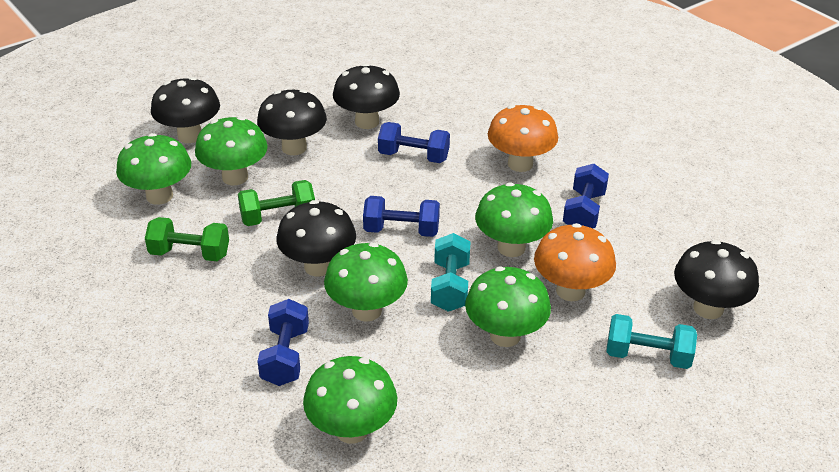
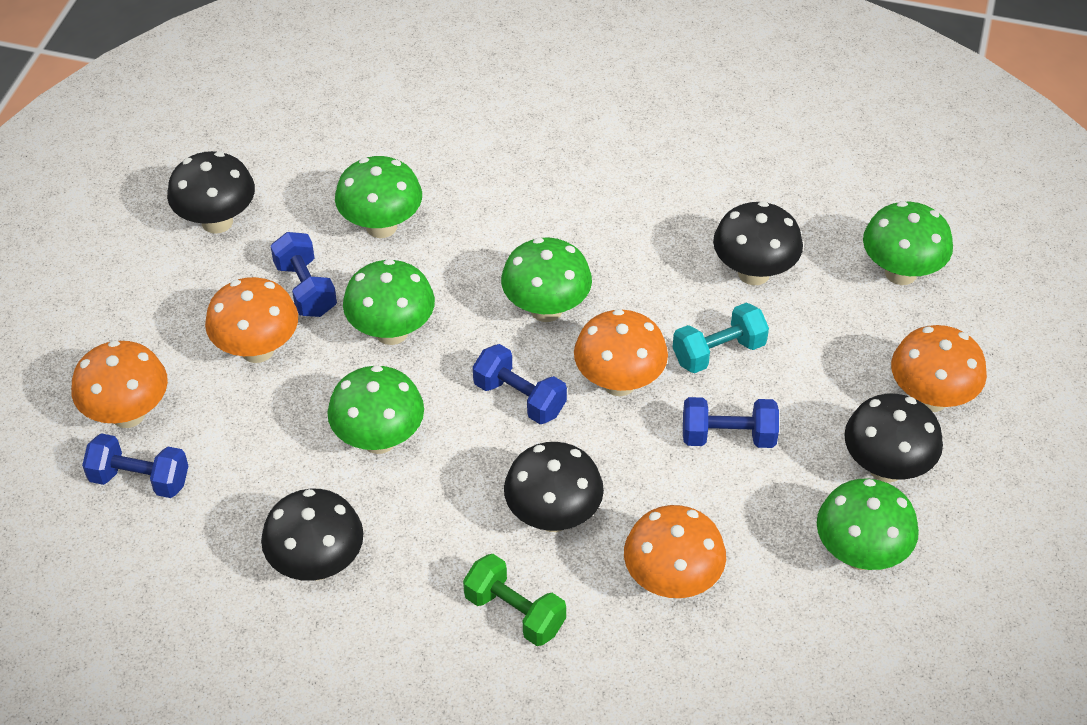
green dumbbell: [145,217,229,261] [238,180,315,226] = 2 -> [463,554,566,646] = 1
orange mushroom: [488,105,558,172] [534,223,616,301] = 2 -> [71,340,168,428] [205,277,298,363] [574,309,668,396] [624,505,726,598] [891,325,987,412] = 5
turquoise dumbbell: [431,233,470,312] [607,314,697,369] = 2 -> [673,303,769,373] = 1

